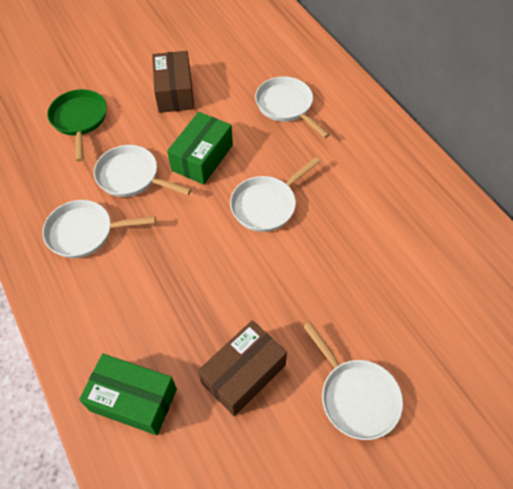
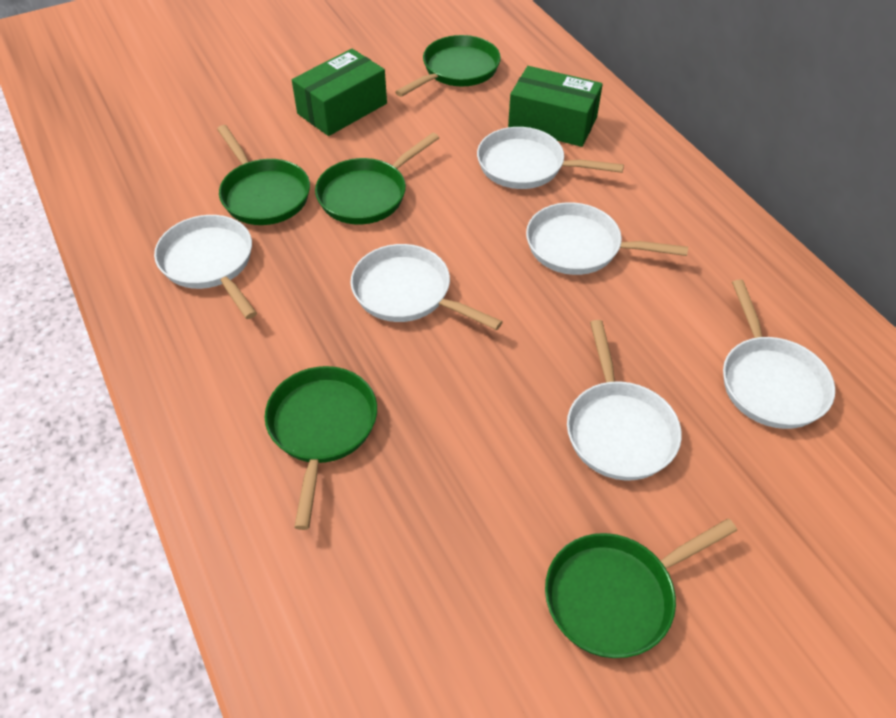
brown box: [152,51,194,113] [198,320,287,416] = 2 -> none = 0
green pan: [47,89,107,162] = 1 -> [217,125,310,225] [265,366,377,530] [315,133,439,224] [395,35,501,97] [545,518,737,658] = 5
white pan: [42,200,156,258] [94,145,192,197] [230,157,320,232] [255,76,330,138] [303,322,403,440] = 5 -> [154,215,257,319] [350,244,503,330] [477,127,624,189] [526,202,688,275] [567,320,682,480] [723,279,835,429] = 6

